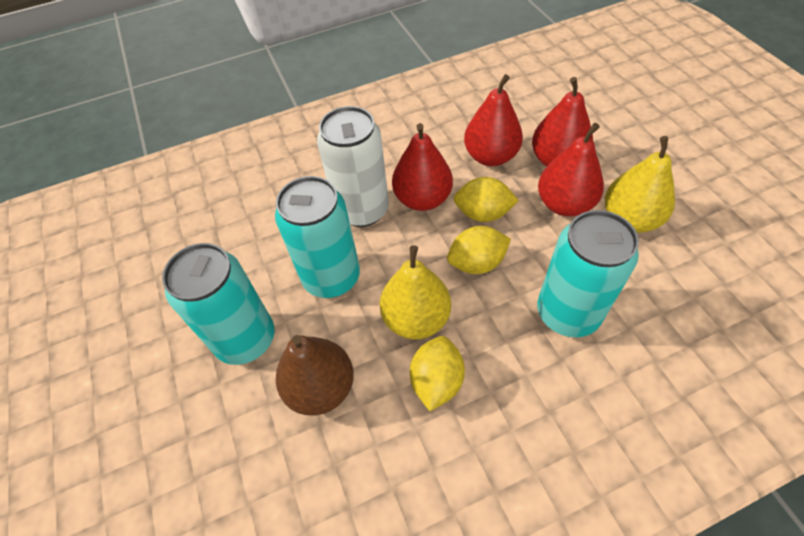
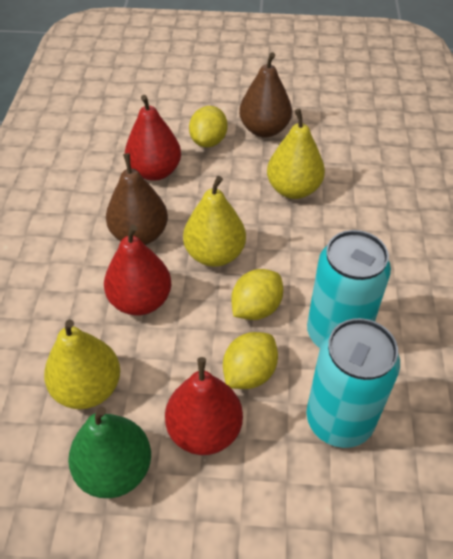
brown pear: [276,335,354,415] = 1 -> [106,153,168,245] [239,52,292,138] = 2
green pear: none = 0 -> [68,406,151,498] = 1
red pear: [392,123,453,211] [464,74,523,166] [532,77,593,167] [538,123,604,216] = 4 -> [104,225,171,315] [125,95,181,181] [165,357,243,455] = 3
turquoise can: [162,243,274,365] [275,176,360,298] [537,210,639,337] = 3 -> [307,230,391,348] [307,318,400,448] = 2
white can: [317,106,389,227] = 1 -> none = 0
yellow pear: [380,245,451,339] [605,136,675,233] = 2 -> [44,320,120,409] [183,176,246,267] [267,109,325,199] = 3

